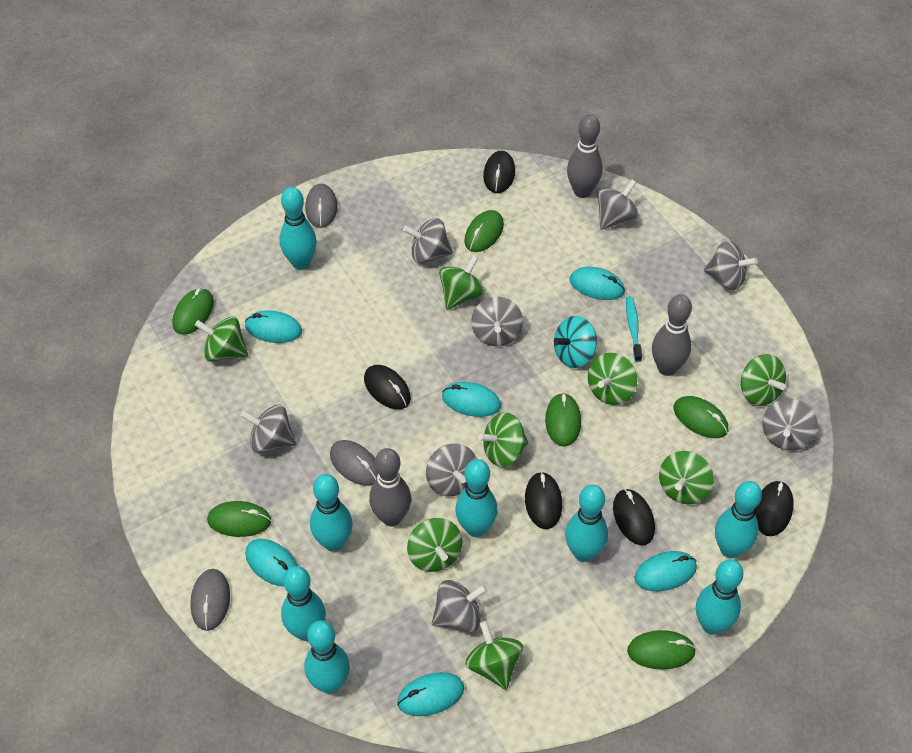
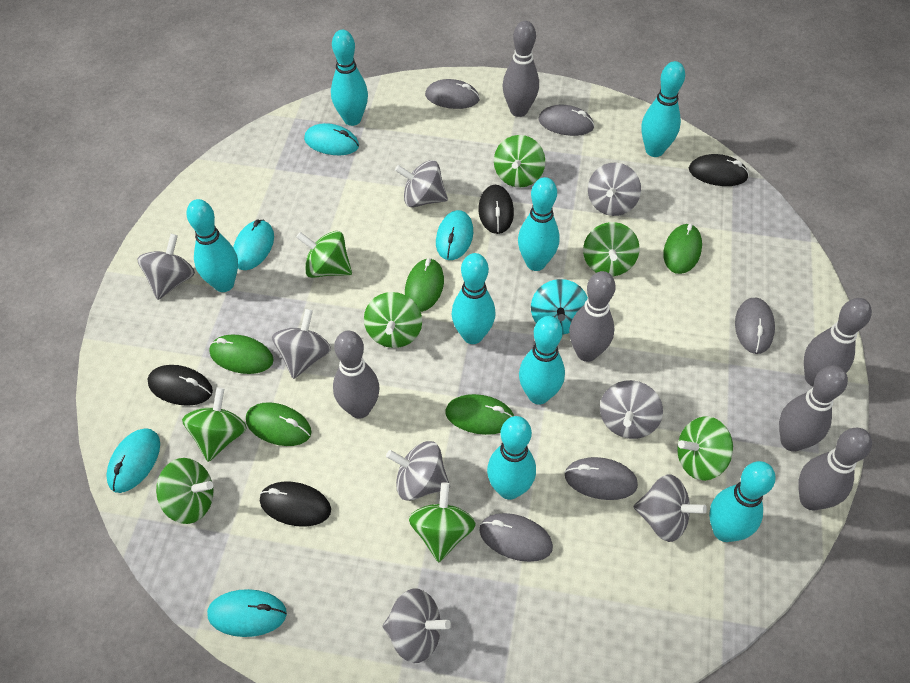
black mouse: [364,365,411,409] [483,151,515,193] [525,472,562,529] [613,489,655,545] [755,481,794,536] = 5 -> [147,365,213,406] [259,481,331,527] [478,185,514,234] [689,154,749,186] = 4
green mouse: [172,288,214,335] [207,501,271,537] [464,210,504,252] [545,393,581,447] [627,630,696,670] [674,396,728,438] = 6 -> [209,335,274,374] [246,402,311,446] [405,258,444,312] [445,394,514,435] [663,224,702,274] = 5
grey bowling pin: [369,448,411,526] [567,114,603,198] [652,294,692,376] = 3 -> [333,331,380,419] [502,21,539,117] [569,271,616,362] [779,365,848,452] [798,428,872,510] [804,298,872,386] = 6
grey mouse: [190,569,230,631] [305,184,338,228] [330,440,378,486] = 3 -> [425,79,480,109] [479,513,553,562] [538,105,595,136] [565,457,638,500] [735,298,775,354] = 5
turquoise mouse: [245,310,302,343] [245,539,298,586] [397,672,464,716] [442,382,501,417] [569,267,625,300] [634,551,697,591] = 6 -> [106,428,160,493] [207,589,287,637] [233,219,274,270] [304,123,359,155] [436,210,473,260] = 5
turquoise toothbrush: [626,296,642,362] = 1 -> none = 0

